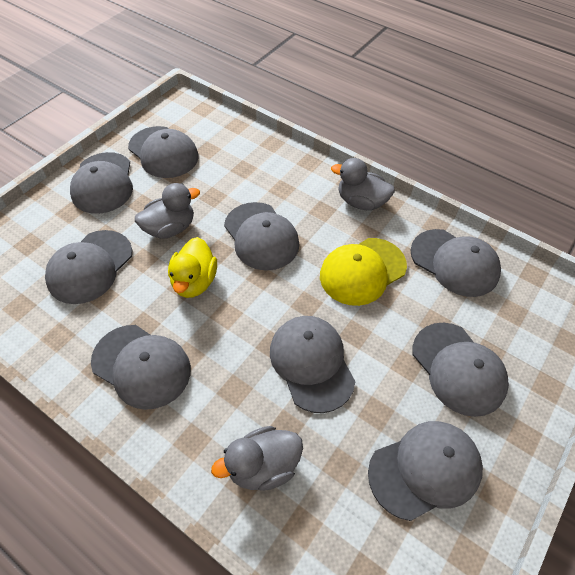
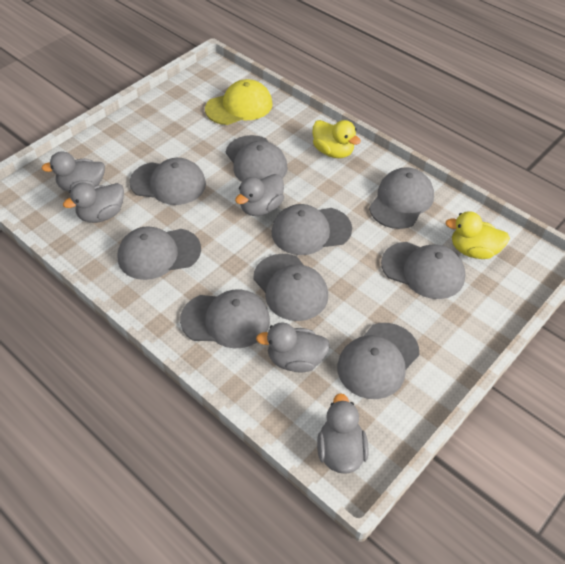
grey duck: [135,183,200,238] [211,426,303,491] [331,158,395,210] = 3 -> [42,151,105,192] [63,183,124,223] [235,174,284,216] [256,322,330,373] [317,393,369,474] = 5
yellow duck: [168,237,217,298] = 1 -> [312,120,361,158] [445,211,510,259] = 2

